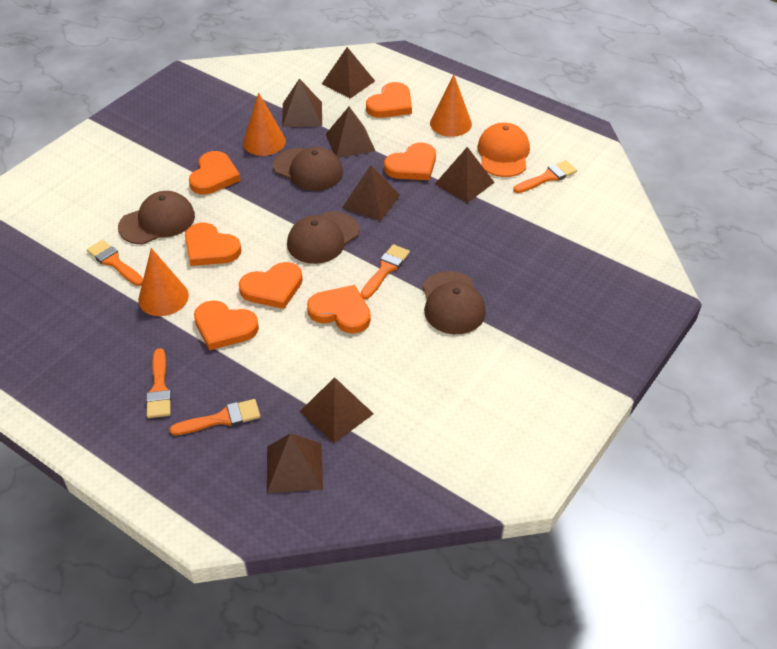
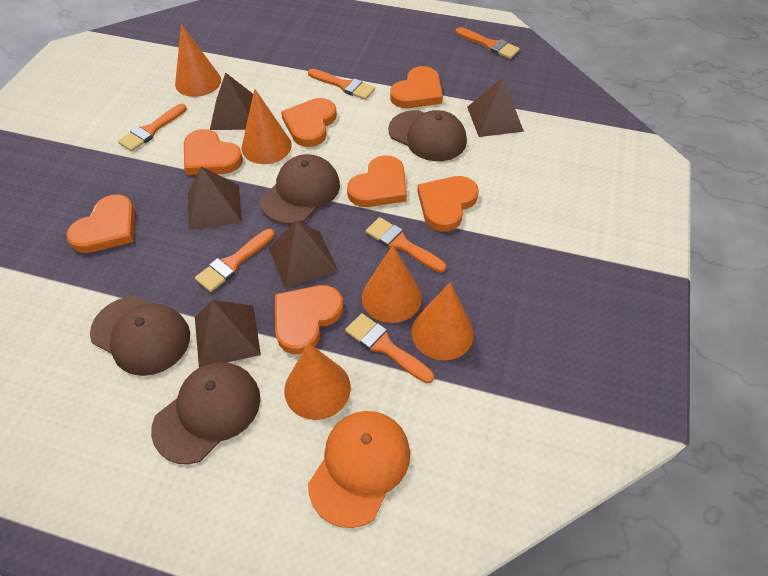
brown pyramid: [267,433,323,493] [282,78,322,127] [300,377,374,443] [322,47,375,98] [326,107,375,158] [342,165,400,221] [435,147,495,203] = 7 -> [188,167,242,230] [195,300,261,368] [210,72,253,130] [269,220,338,289] [467,77,524,137] = 5
orange brush: [87,240,143,286] [146,348,171,418] [170,399,260,435] [360,244,410,299] [513,160,577,193] = 5 -> [118,104,187,151] [195,229,275,292] [308,69,375,100] [345,313,434,383] [366,217,446,273] [456,27,520,59] = 6
orange cone: [138,248,189,316] [243,92,286,156] [430,74,472,137] = 3 -> [175,24,221,97] [242,89,292,164] [284,343,351,420] [362,245,422,323] [411,282,474,361] = 5

